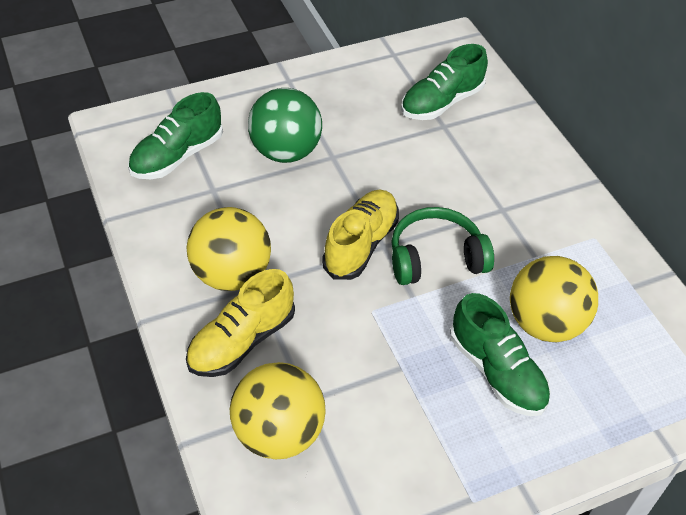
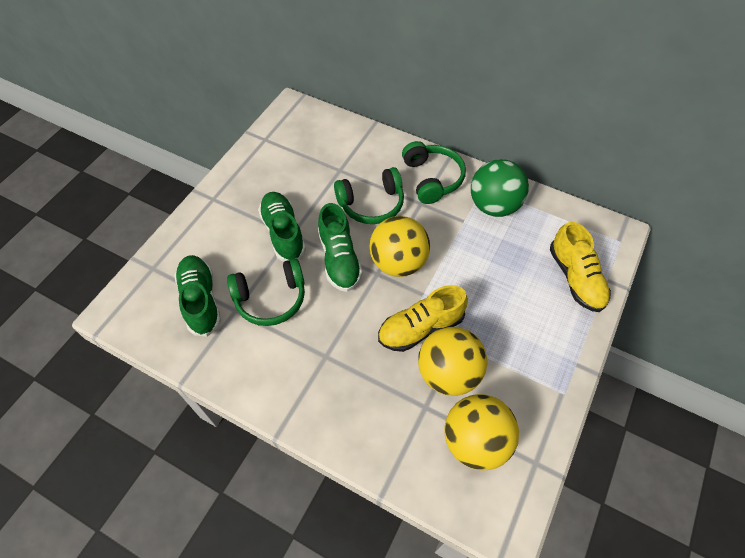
green headphones: [391,207,494,285] = 1 -> [227,258,305,326] [334,167,404,224] [402,141,466,204] = 3

